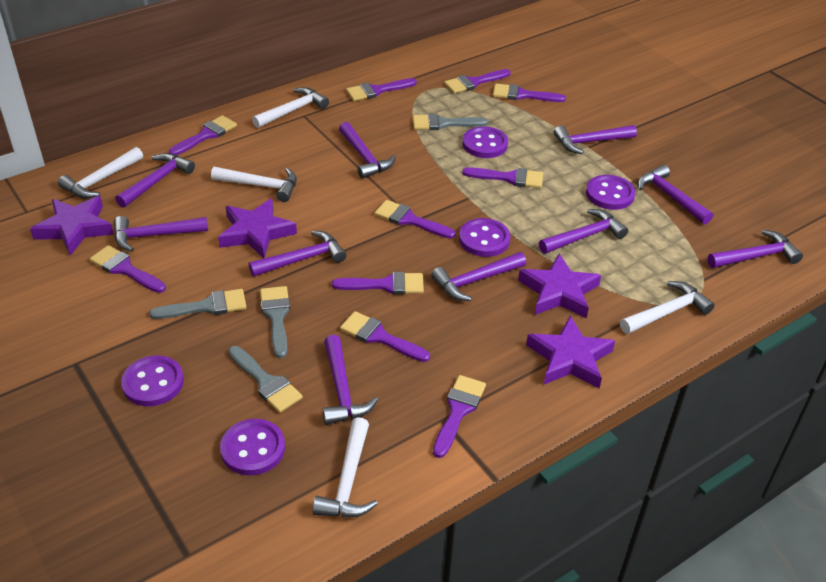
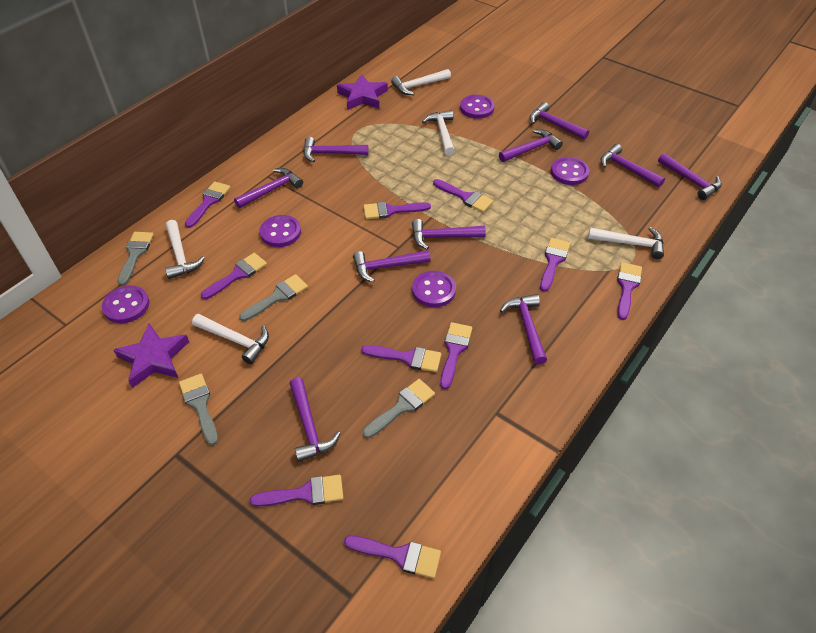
purple star: [30,196,114,256] [218,198,297,258] [518,253,601,318] [526,316,615,388] = 4 -> [113,323,189,388] [337,74,388,110] = 2

